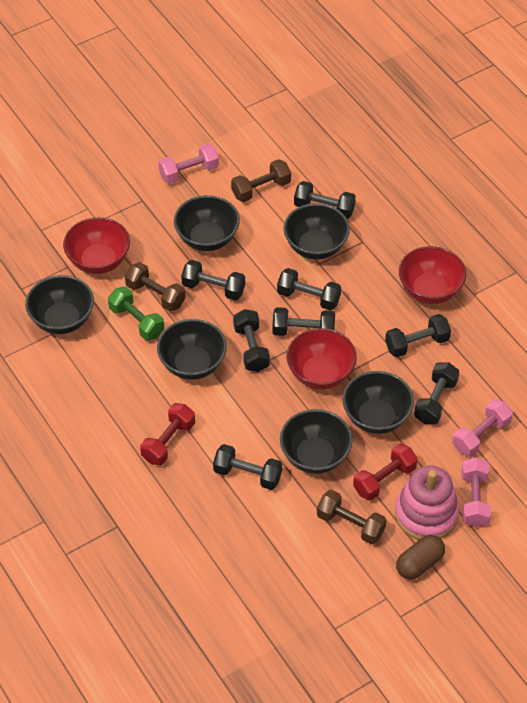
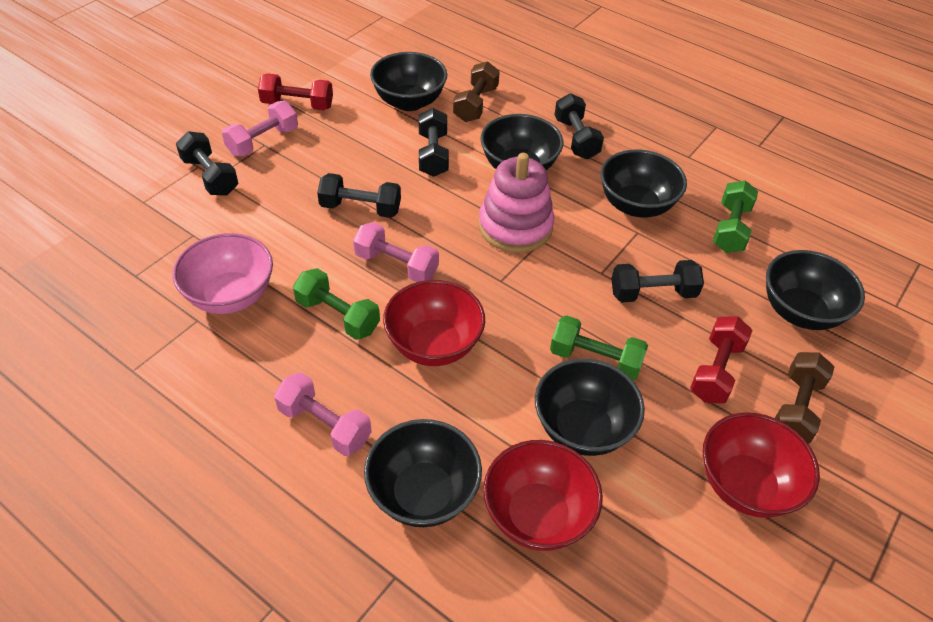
black dumbbell: [181,260,245,300] [213,444,282,490] [233,309,270,372] [272,307,335,336] [277,268,341,311] [294,181,356,219] [385,314,451,357] [414,362,459,424] = 8 -> [176,131,238,196] [317,173,401,218] [419,108,449,177] [555,93,604,159] [611,260,704,302] = 5
brown capsule: [396,535,445,580] = 1 -> none = 0
brown dumbbell: [125,262,186,311] [231,159,291,202] [317,490,386,544] = 3 -> [453,61,500,122] [775,352,834,444] = 2
green dumbbell: [108,287,164,340] = 1 -> [293,268,380,340] [550,315,648,380] [713,180,758,253] = 3
pink bowl: none = 0 -> [172,233,273,314] = 1

